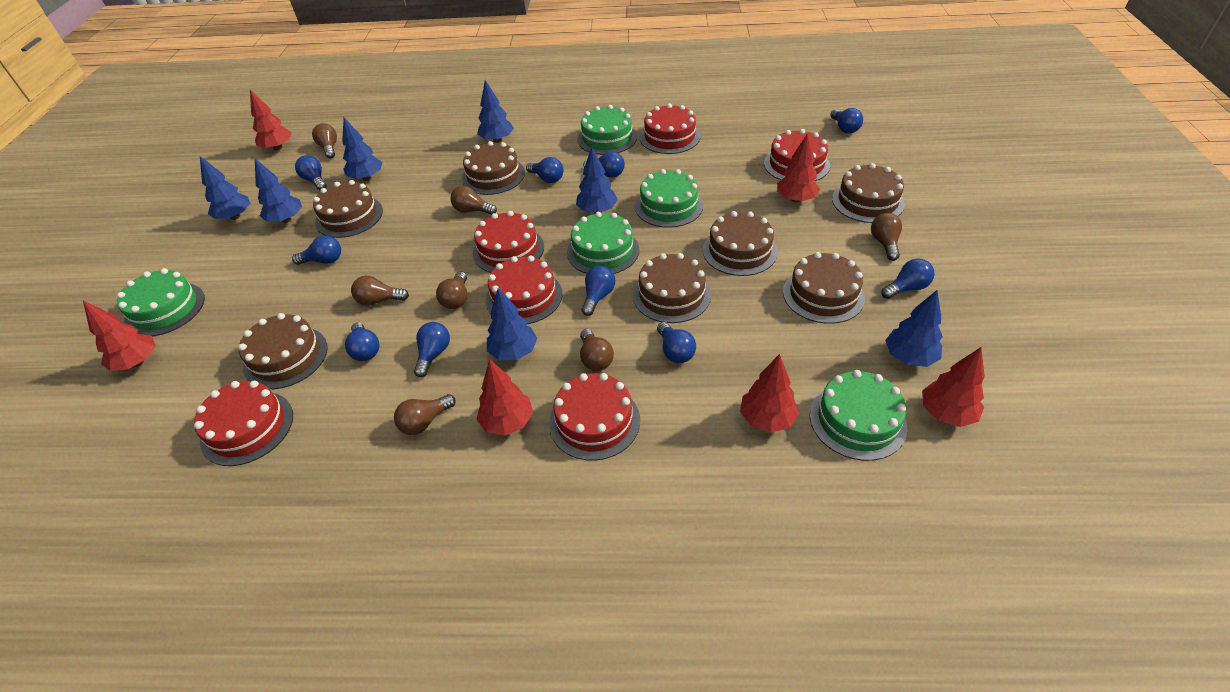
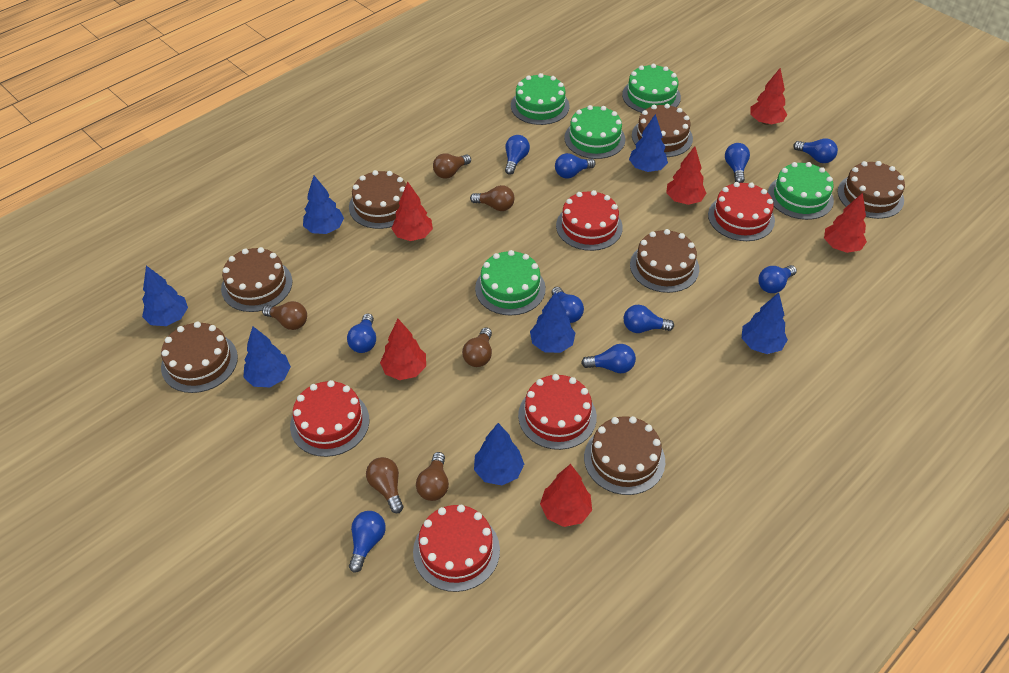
brown light bulb: [312,123,337,158] [351,276,409,306] [394,394,456,435] [436,272,467,309] [450,186,497,215] [580,329,614,371] [871,213,902,261] = 7 -> [262,301,307,330] [366,457,404,513] [416,452,449,501] [433,153,471,179] [462,328,492,367] [470,185,515,211] = 6
red cake: [194,381,293,466] [473,211,544,273] [486,256,562,324] [549,373,640,461] [640,104,700,154] [764,129,830,181] = 6 -> [290,380,369,457] [413,505,500,592] [518,374,597,450] [556,190,623,251] [708,182,775,241] = 5

